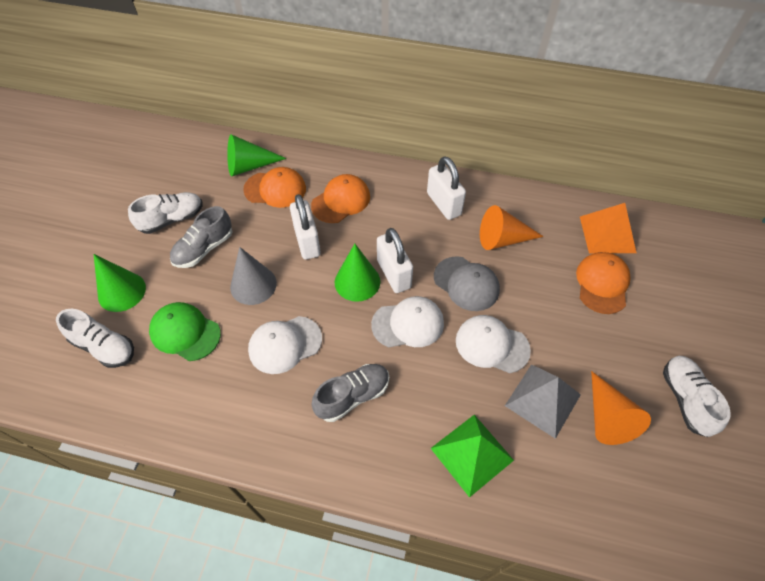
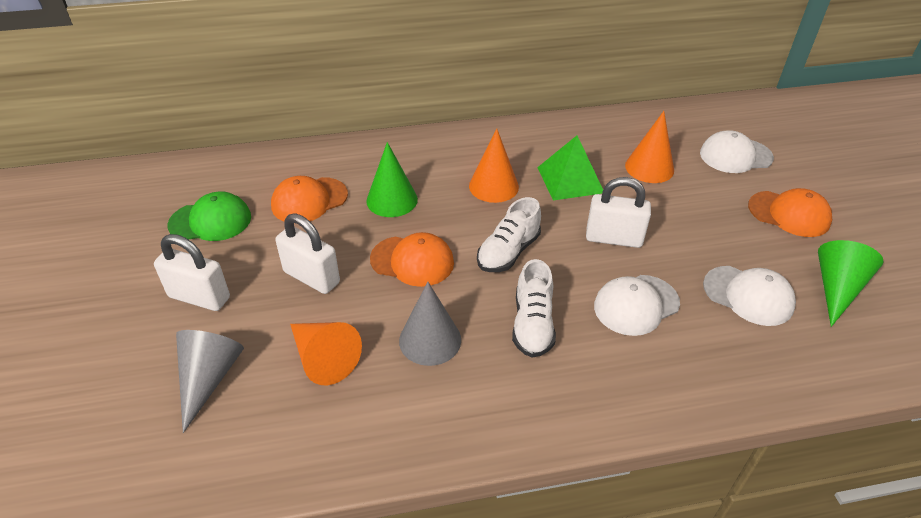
green cone: [94,254,146,312] [227,134,287,176] [335,244,380,302] = 3 -> [366,142,418,217] [818,240,884,327] = 2
grey cap: [434,256,500,311] = 1 -> none = 0
grey cone: [230,247,277,305] = 1 -> [176,330,244,433] [399,282,461,366] = 2
grey pyramid: [505,364,581,439] = 1 -> none = 0
grey shoe: [170,206,233,268] [312,364,389,422] = 2 -> none = 0
orange cone: [480,205,544,250] [591,371,651,445] = 2 -> [290,322,362,385] [469,129,519,203] [625,111,674,183] = 3
orange pyramid: [580,203,636,254] = 1 -> none = 0
white shoe: [56,309,134,368] [128,192,203,234] [663,356,731,437] = 3 -> [477,197,541,272] [512,259,556,358] = 2

